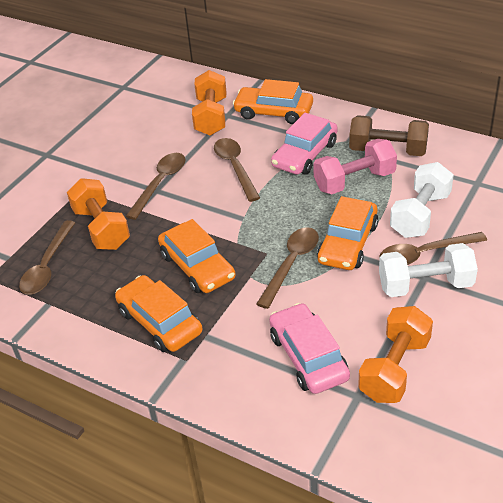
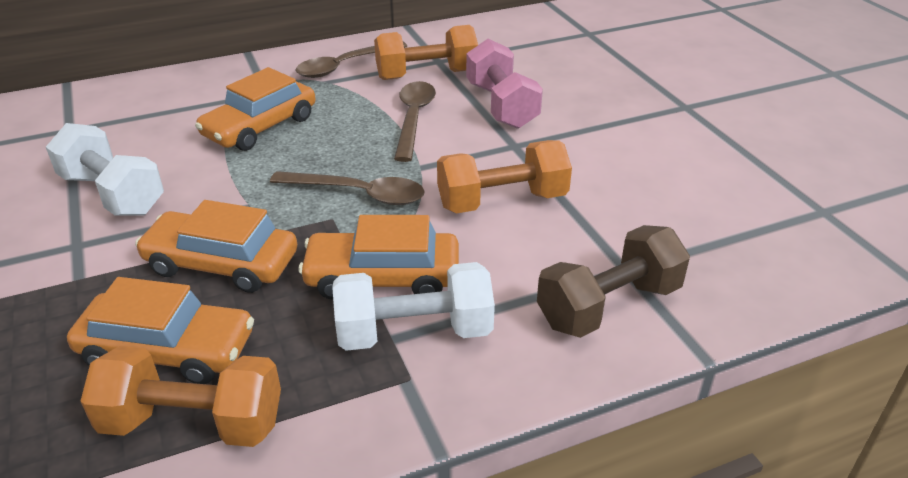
brown spoon: [19,220,75,295] [126,153,186,220] [214,138,260,202] [256,227,319,309] [379,232,487,265] = 5 -> [270,171,425,205] [295,42,407,78] [394,81,436,162] = 3
pink car: [269,303,350,394] [271,113,338,175] = 2 -> none = 0

